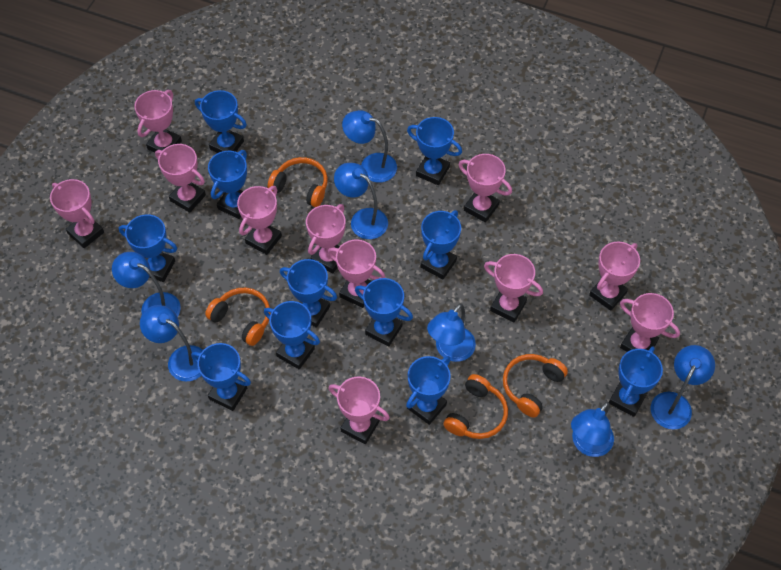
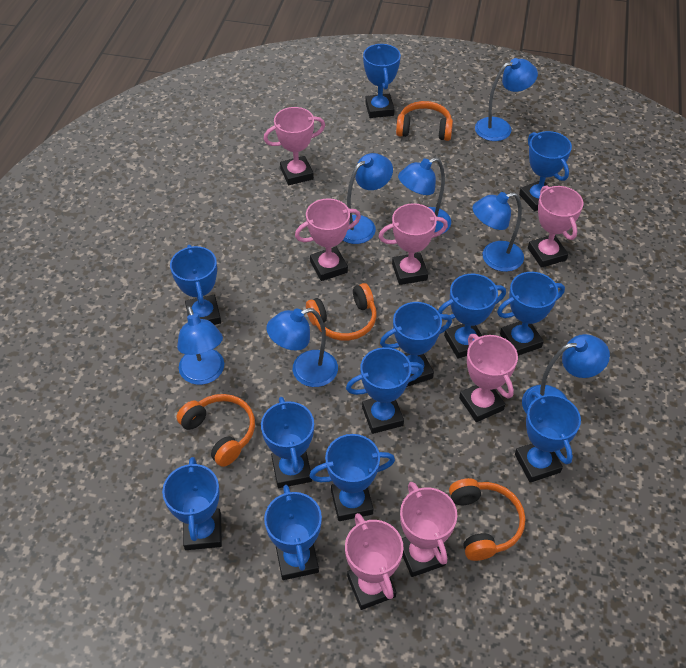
blue trophy: [119,214,177,282] [191,343,251,411] [195,90,247,153] [208,150,247,219] [264,301,320,370] [280,259,337,328] [355,278,413,347] [406,356,451,425] [407,117,462,185] [421,210,461,279] [609,347,663,417] = 11 -> [162,457,222,550] [170,245,221,325] [261,397,314,488] [264,485,322,580] [310,434,395,521] [346,347,424,434] [363,44,401,118] [380,302,452,387] [438,274,506,359] [497,272,565,356] [515,391,581,483] [519,131,572,211] = 12
pink trophy: [50,179,104,248] [134,90,182,155] [155,144,206,213] [237,186,282,255] [306,204,346,273] [328,239,385,308] [329,376,390,444] [458,154,512,223] [484,254,543,322] [589,242,640,311] [620,293,680,352] = 11 -> [264,107,325,185] [295,198,361,281] [345,513,404,610] [379,203,448,285] [400,482,457,577] [459,334,518,422] [528,185,584,268] = 7

